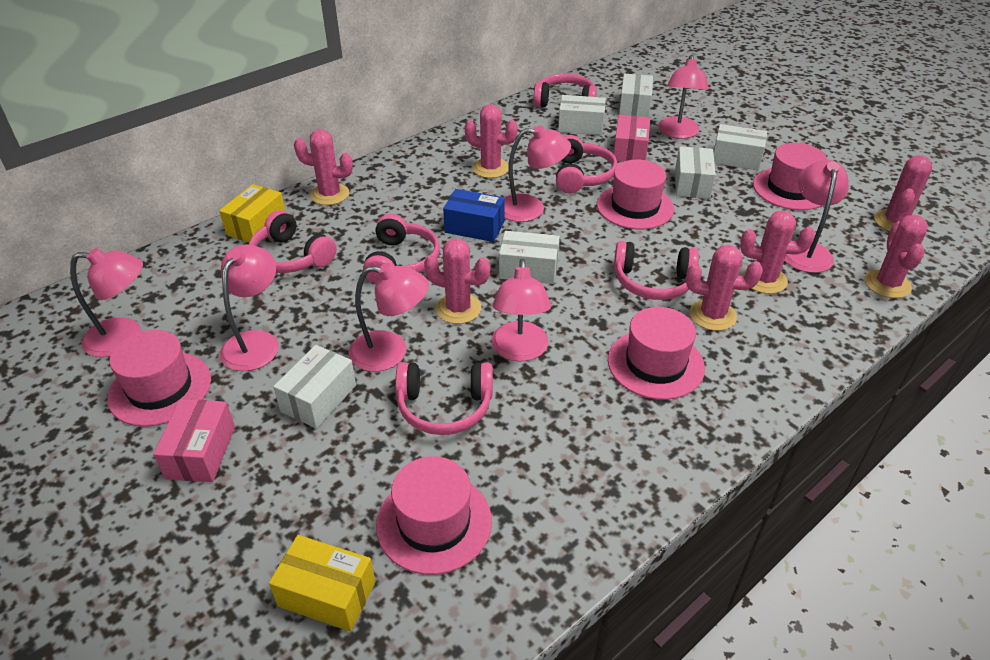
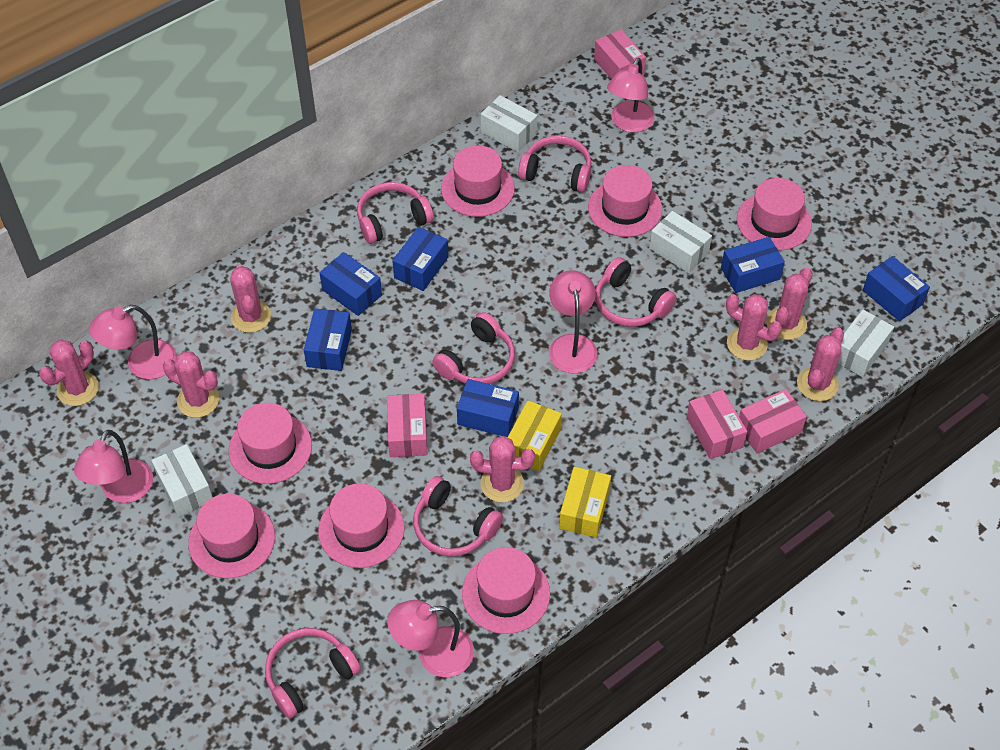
blue box: [443,189,505,242] = 1 -> [304,308,352,371] [320,252,382,316] [392,227,449,291] [457,379,519,437] [721,237,785,293] [863,256,930,322] = 6
pink box: [153,399,235,482] [613,115,650,162] = 2 -> [387,394,428,457] [594,30,646,79] [686,390,747,459] [739,389,807,453] = 4
pink hat: [107,330,211,427] [376,456,492,575] [597,160,674,230] [608,307,705,400] [753,143,827,210] = 5 -> [188,494,275,579] [229,403,312,484] [318,483,405,568] [441,145,515,217] [462,547,550,634] [588,165,662,237] [737,178,812,250] = 7
pink lamp: [70,248,143,358] [220,245,279,371] [348,263,429,372] [491,258,551,361] [504,125,571,222] [658,55,709,139] [784,160,849,273] = 7 -> [74,430,153,503] [89,305,177,379] [388,600,474,677] [549,270,598,373] [607,58,654,133] = 5
white box: [273,345,356,428] [499,231,560,284] [558,95,606,135] [619,74,653,117] [675,146,716,199] [713,124,767,170] = 6 -> [151,444,213,517] [481,95,537,152] [649,211,712,273] [838,310,894,377] = 4

